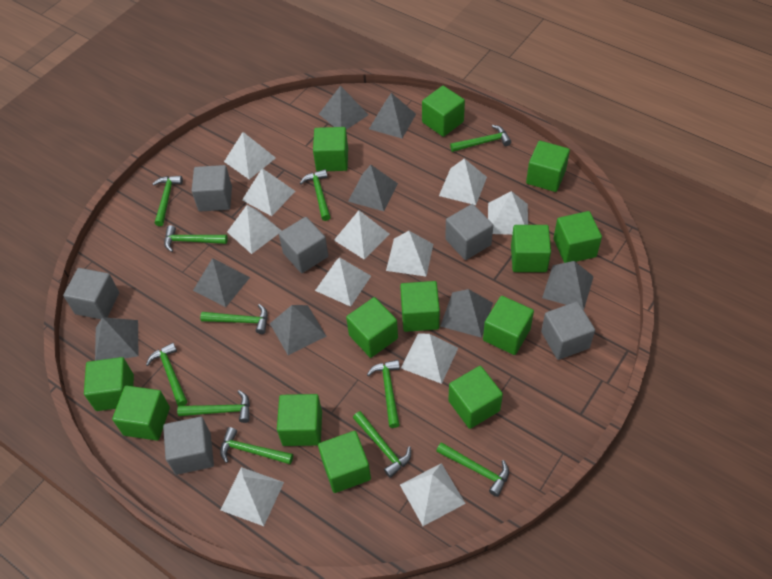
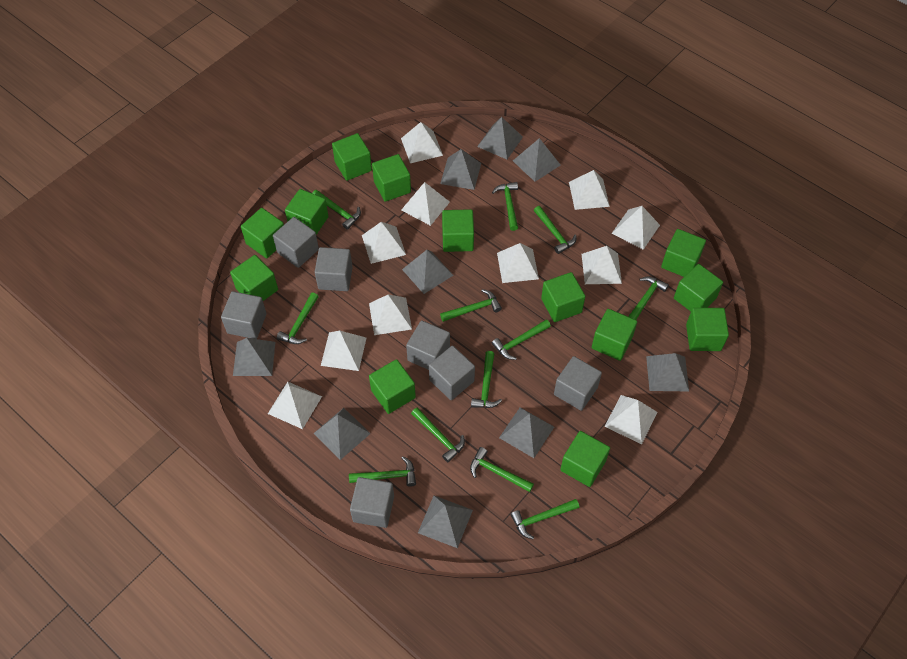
green hammer: [146,343,187,406] [153,176,183,226] [164,225,228,252] [177,390,250,423] [200,304,268,334] [220,427,293,464] [300,169,330,221] [353,411,411,478] [367,360,400,428] [436,442,509,497] [450,125,511,152] = 11 -> [277,292,319,344] [312,190,361,230] [349,457,416,487] [411,408,465,462] [440,289,502,322] [470,447,534,492] [471,351,502,408] [492,182,518,231] [492,319,551,360] [510,499,579,539] [534,206,576,254] [628,276,669,320] = 12
grey cube: [63,268,119,319] [163,416,214,475] [191,165,232,211] [279,217,328,273] [445,204,493,260] [541,302,595,360] = 6 -> [221,291,267,339] [273,217,319,268] [315,247,353,291] [350,477,394,528] [406,320,450,370] [429,346,475,400] [554,356,602,411] = 7
grey pyramid: [95,317,138,361] [193,258,250,307] [270,305,326,355] [319,86,369,130] [348,165,398,211] [369,93,416,138] [440,289,493,338] [542,261,594,310] = 8 -> [233,338,275,376] [313,408,371,460] [402,250,453,294] [418,496,473,548] [440,149,481,190] [477,117,523,159] [499,407,554,458] [513,138,561,182] [646,353,689,391] = 9

